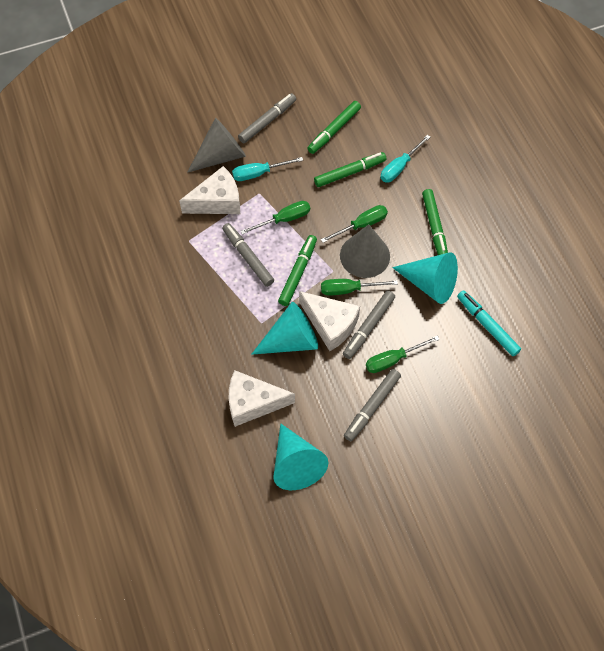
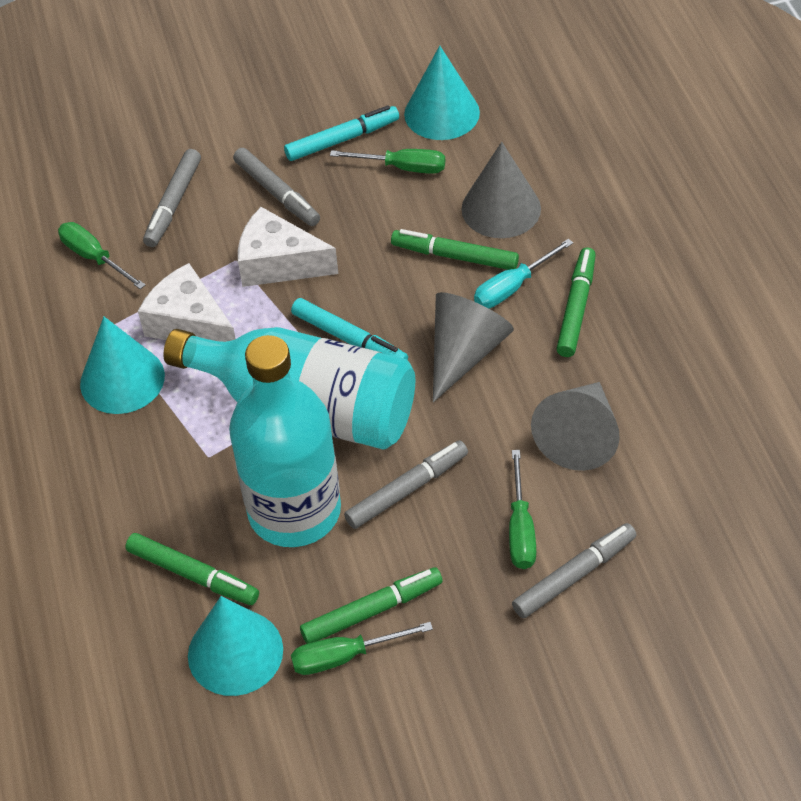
grey cone: [187,118,246,173] [340,224,390,278] = 2 -> [433,292,514,402] [461,142,541,238] [531,382,620,471] = 3
turquoise bottle: none = 0 -> [163,327,415,449] [229,335,341,547] = 2
turquoise marker: [457,290,521,356] = 1 -> [284,105,399,161] [291,298,408,360] = 2
turquoise screwdriver: [232,157,303,181] [380,135,430,182] = 2 -> [474,239,573,308] = 1
white cheese: [179,166,240,214] [229,370,295,427] [299,291,360,351] = 3 -> [138,263,236,342] [238,207,339,287] = 2

